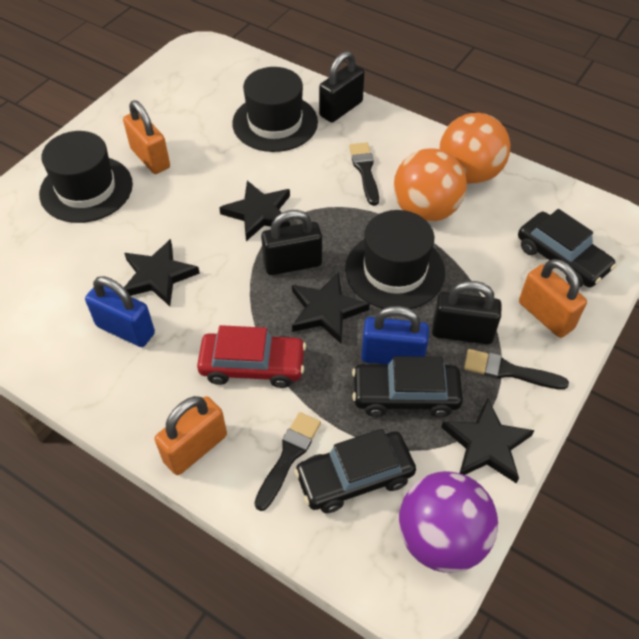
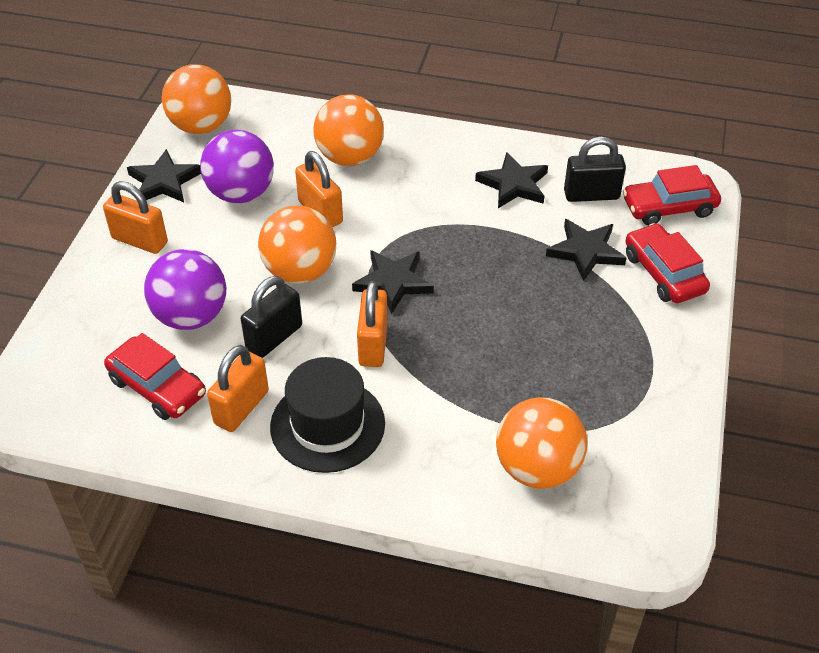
black brush: [254,412,321,511] [349,142,379,206] [464,349,569,390] = 3 -> none = 0
black car: [294,429,416,513] [352,356,463,418] [518,209,616,287] = 3 -> none = 0
black hat: [39,131,133,223] [232,67,318,152] [345,210,445,309] = 3 -> [270,357,385,473] = 1
black padlock: [261,210,322,275] [319,51,365,123] [432,281,502,344] = 3 -> [241,276,302,358] [564,136,626,202] = 2
blue padlock: [85,276,155,347] [361,306,429,364] = 2 -> none = 0
orange ball: [393,148,467,222] [439,113,511,184] = 2 -> [162,64,231,134] [258,206,336,283] [313,94,384,166] [496,397,588,489] = 4
orange padlock: [123,100,170,174] [154,396,227,475] [519,259,587,338] = 3 -> [103,181,168,254] [207,345,269,432] [295,151,343,227] [357,281,388,367] = 4
purple ball: [399,471,498,573] = 1 -> [144,249,226,330] [200,130,274,203] = 2
red car: [197,325,306,388] = 1 -> [104,333,206,420] [623,165,721,226] [626,223,710,303] = 3

